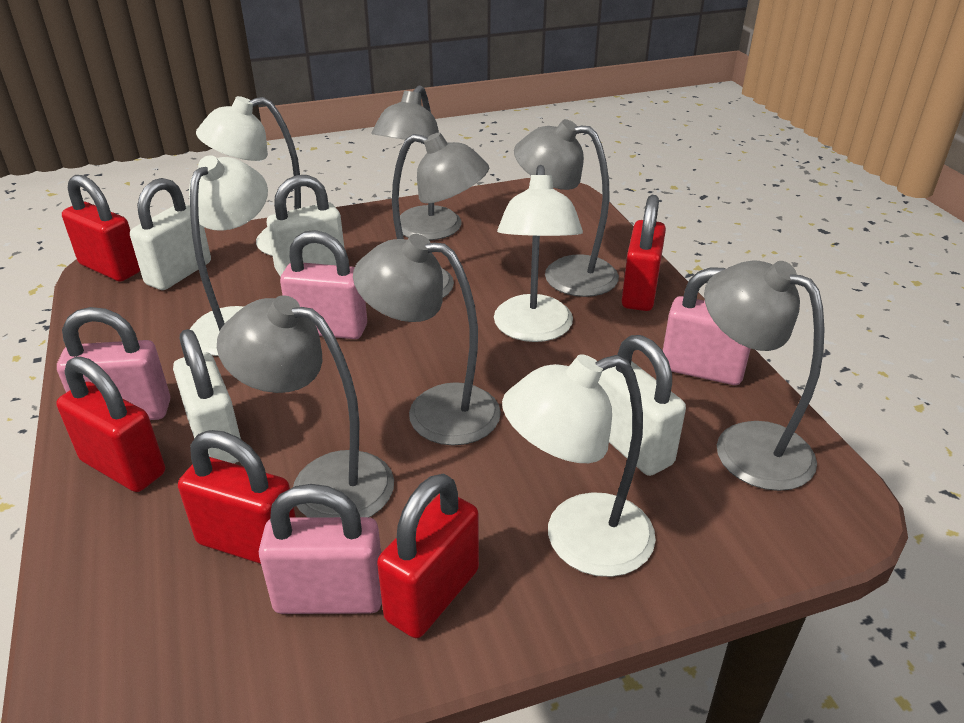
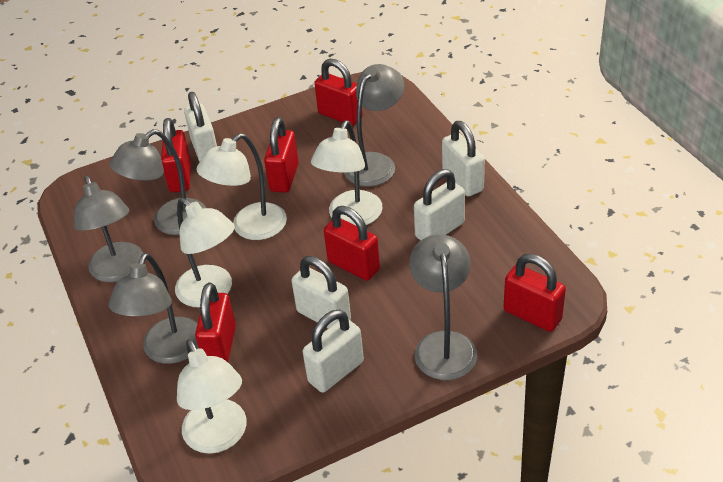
grey lamp: [217,295,394,518] [353,234,501,445] [371,85,461,240] [392,132,489,298] [514,119,619,297] [704,260,825,491] = 6 -> [74,176,143,282] [108,253,199,364] [109,129,206,235] [344,64,405,187] [409,234,477,380] = 5
pink padlock: [57,307,170,420] [259,484,382,614] [280,230,367,339] [663,268,751,385] = 4 -> none = 0
red padlock: [56,356,165,492] [62,175,140,282] [178,430,296,564] [377,474,479,638] [621,195,666,311] = 5 -> [161,118,191,192] [195,283,236,362] [264,117,299,193] [314,59,363,126] [324,206,380,281] [504,254,566,332] = 6
white padlock: [130,178,211,290] [173,329,241,463] [267,175,344,277] [598,335,686,476] = 4 -> [184,92,217,162] [291,256,351,329] [303,310,364,393] [414,169,465,240] [442,121,485,196] = 5

